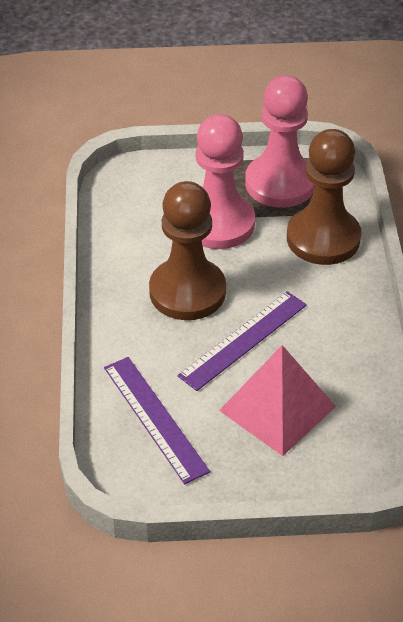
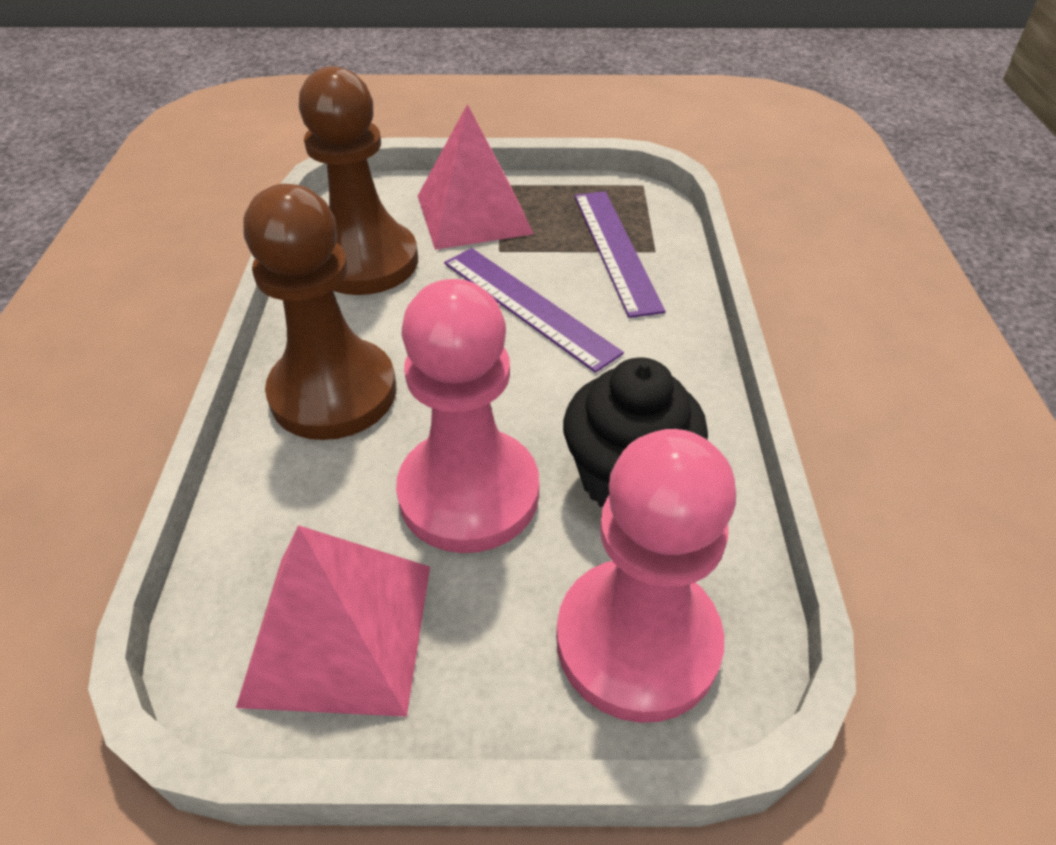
black cupcake: none = 0 -> [563,357,708,507] = 1
pink pyramid: [219,345,336,456] = 1 -> [236,525,430,717] [418,104,534,250] = 2

